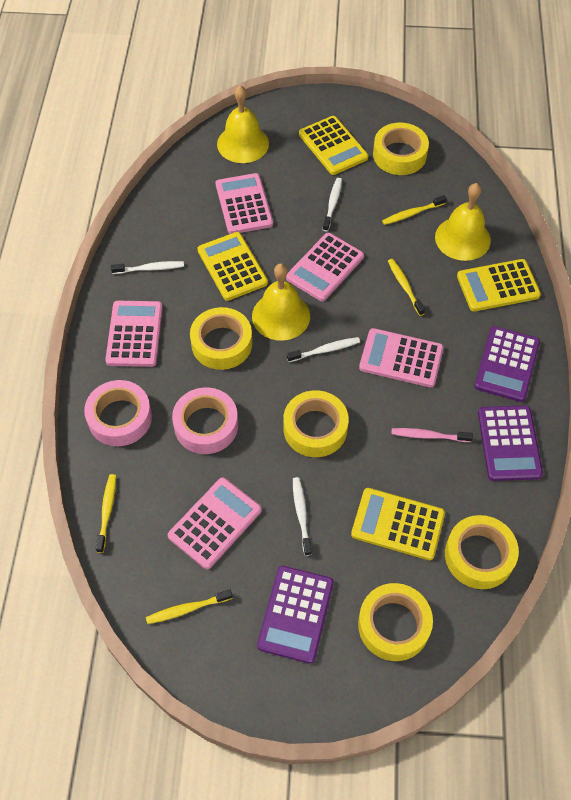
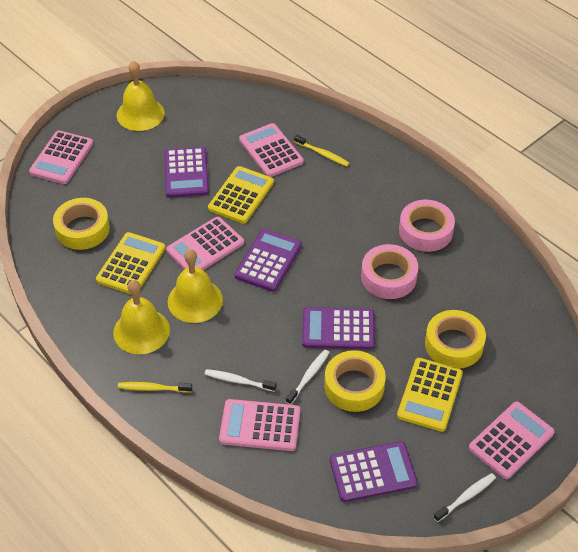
pink toothbrush: [391,428,473,442] = 1 -> none = 0
purple calculator: [257,566,334,664] [474,326,540,402] [478,406,543,481] = 3 -> [164,147,209,198] [235,229,302,292] [302,307,375,350] [330,441,418,502] = 4
white toothbrush: [111,261,184,274] [287,337,360,362] [293,477,312,556] [323,178,342,232] = 4 -> [204,369,277,392] [286,350,330,405] [434,473,496,522] = 3
yellow calculator: [197,232,268,301] [299,116,368,175] [351,488,445,560] [457,259,541,312] = 4 -> [96,232,166,294] [208,166,274,224] [397,358,463,432] = 3
yellow tape: [190,307,252,370] [283,390,349,457] [358,583,433,661] [373,123,429,175] [445,515,519,589] = 5 -> [53,198,110,250] [324,350,386,412] [425,310,486,369] = 3
yellow toothbrush: [95,474,116,553] [146,590,233,624] [382,195,447,225] [388,259,425,316] = 4 -> [118,382,192,393] [294,135,349,166] = 2

